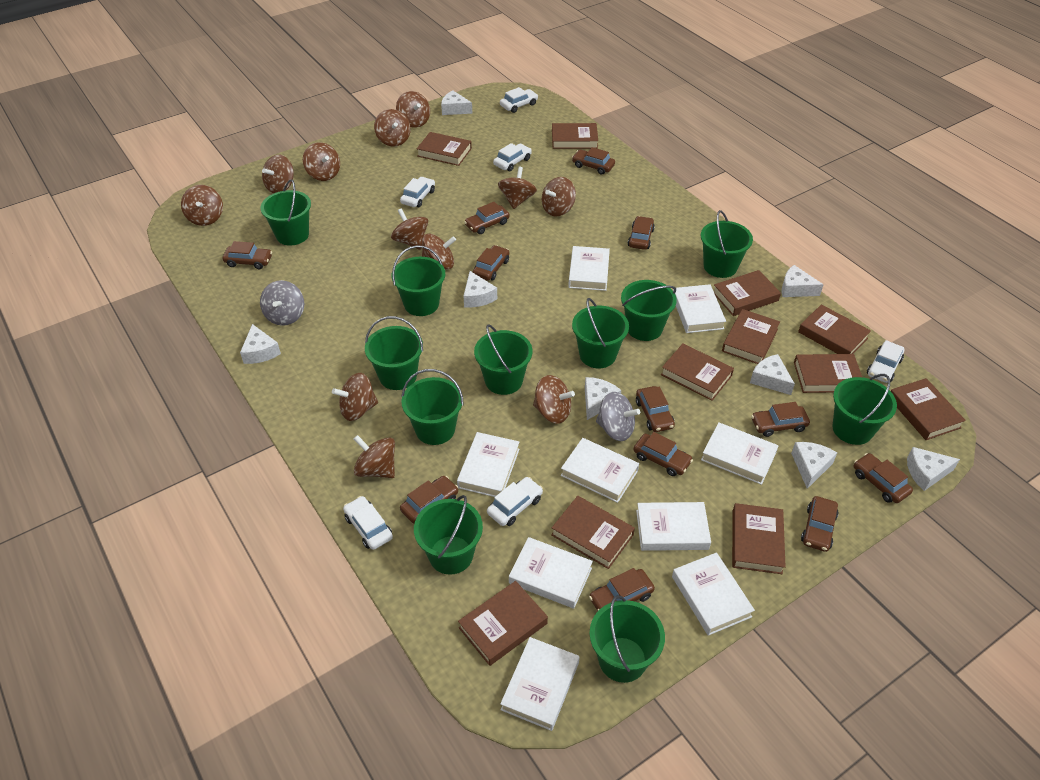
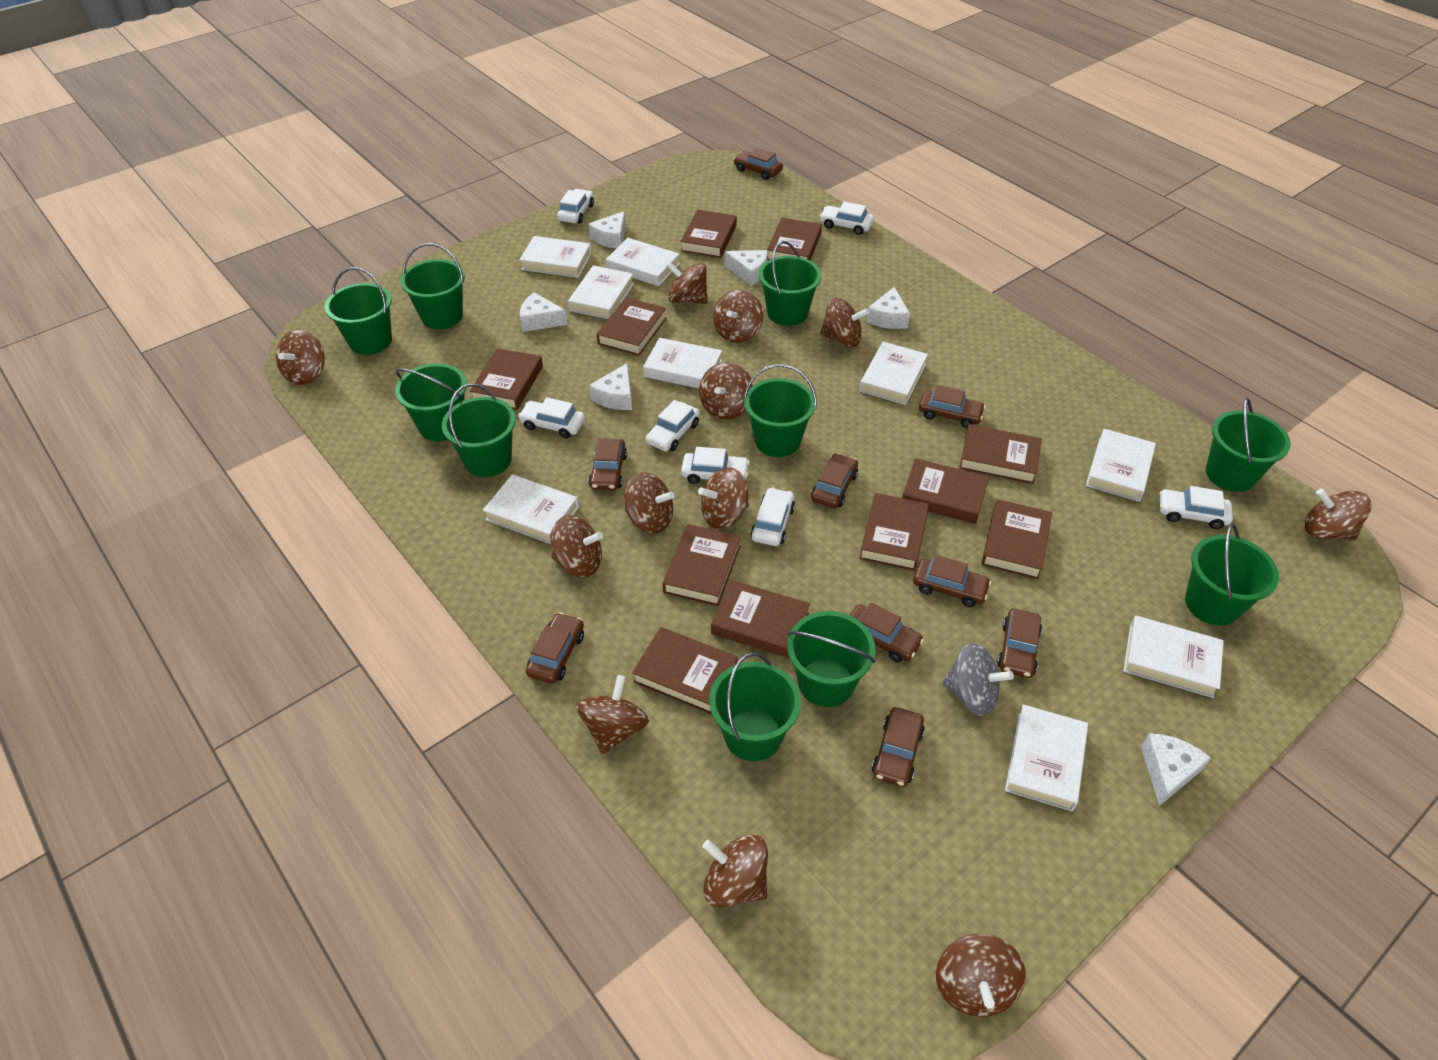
brown car: [223,241,272,269] [400,476,459,524] [464,202,510,234] [473,245,509,281] [572,147,615,175] [589,568,655,611] [628,216,655,250] [633,432,693,476] [636,386,675,432] [751,402,810,437] [801,496,839,552] [854,453,913,503] = 12 -> [526,613,584,684] [588,438,627,491] [733,148,783,180] [811,453,858,509] [850,603,924,663] [872,707,925,787] [913,555,991,607] [919,385,986,428] [997,609,1042,678] = 9
green bucket: [261,179,311,246] [365,316,423,390] [391,245,445,316] [401,369,464,445] [414,495,483,575] [474,324,533,395] [572,298,629,368] [590,595,665,683] [621,280,677,341] [701,210,753,278] [832,374,897,445] = 11 -> [325,267,392,355] [395,363,467,441] [400,243,465,329] [442,384,516,477] [709,652,801,761] [744,364,817,457] [759,241,821,326] [787,611,875,707] [1185,524,1279,626] [1206,398,1291,492] = 10
grey spinning top: [260,280,304,326] [596,392,640,441] = 2 -> [943,643,1014,716] = 1
white car: [343,496,393,550] [400,177,435,207] [487,477,543,526] [493,143,532,171] [500,87,538,113] [867,340,904,383] = 6 -> [518,398,585,438] [557,189,594,223] [646,400,700,451] [681,447,750,484] [751,487,795,546] [820,201,874,235] [1159,486,1233,529] = 7
white cheese: [240,324,281,364] [441,91,472,115] [463,271,497,308] [585,377,621,420] [750,354,795,395] [781,265,824,297] [791,442,837,489] [907,447,960,491] = 8 -> [520,292,568,332] [588,211,626,249] [589,363,632,410] [725,250,768,286] [866,287,910,329] [1141,733,1211,806] = 6

